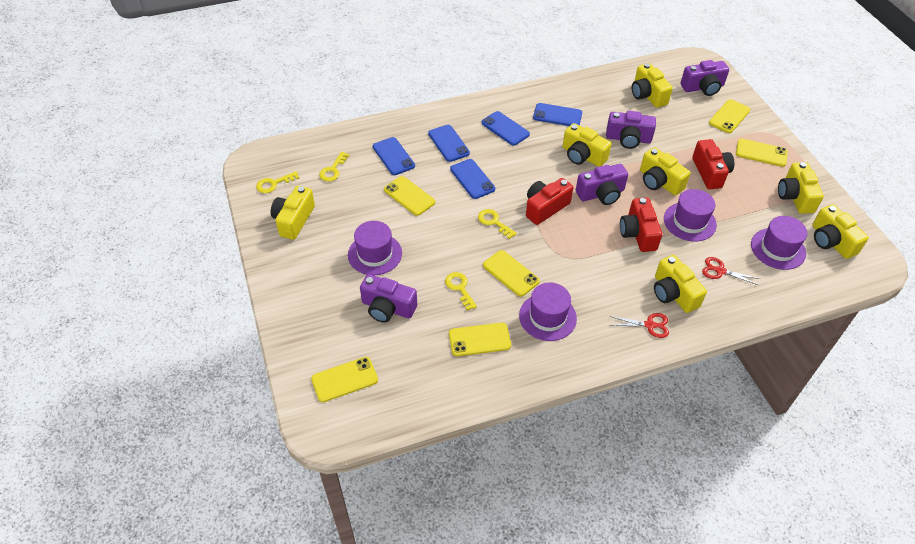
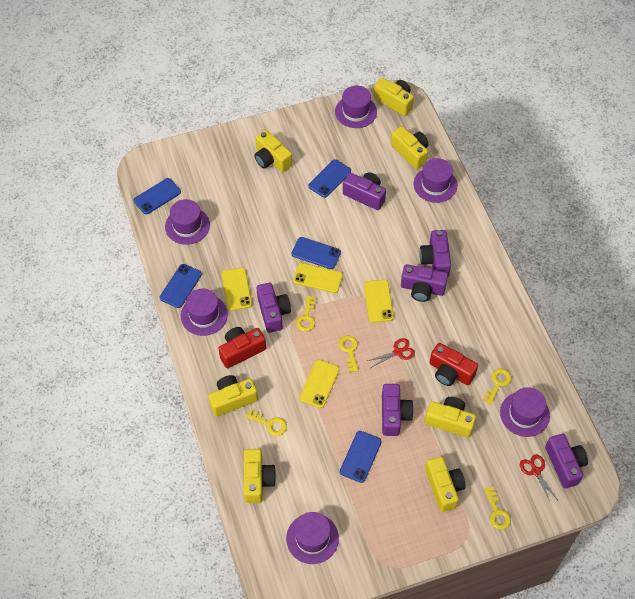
purple camera: [360,274,417,323] [576,164,628,205] [606,111,656,149] [680,60,729,96] = 4 -> [257,283,291,333] [343,172,386,210] [382,384,414,436] [401,264,448,302] [419,230,451,277] [545,434,588,489] = 6
purple hat: [348,221,402,275] [519,282,577,341] [664,189,717,242] [751,216,807,270] = 4 -> [165,199,210,245] [181,288,228,336] [286,512,339,564] [335,86,377,128] [414,158,457,203] [500,387,550,437] = 6
red camera: [526,178,573,225] [620,198,662,252] [692,139,734,189] = 3 -> [218,327,266,368] [429,343,478,386] = 2
yellow key: [256,171,299,193] [319,152,349,182] [445,272,477,311] [478,209,517,239] = 4 -> [246,409,287,436] [296,296,316,332] [338,335,359,372] [483,369,511,405] [484,487,511,530] = 5
yellow phone: [311,357,378,402] [384,176,435,216] [449,323,511,356] [483,250,540,297] [709,99,750,133] [736,138,788,167] = 6 -> [221,267,252,311] [293,263,343,293] [300,360,339,408] [364,280,394,323] = 4

